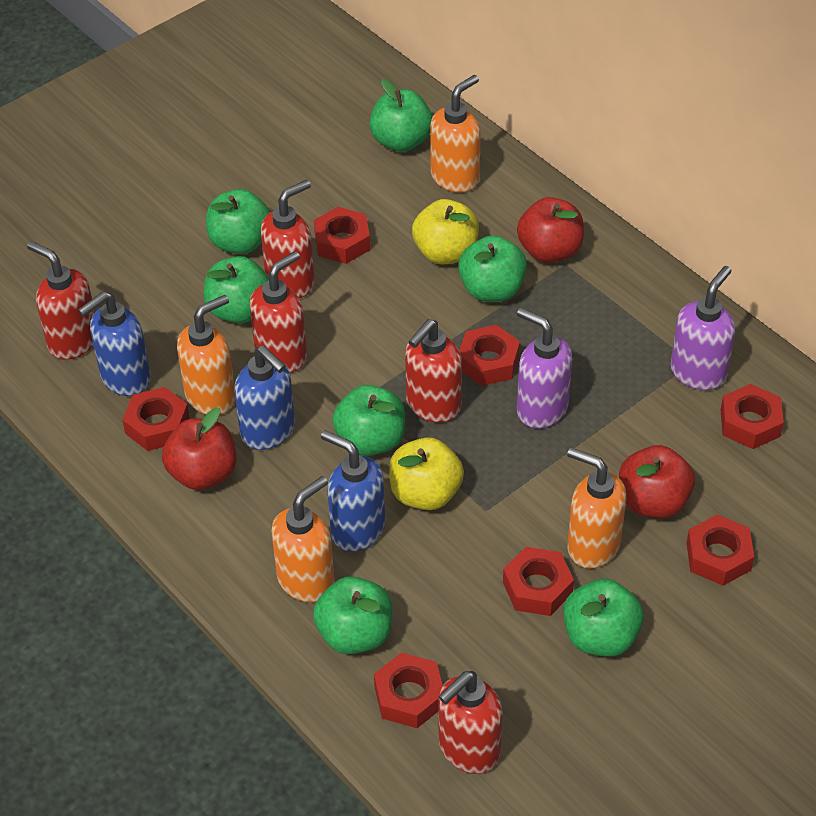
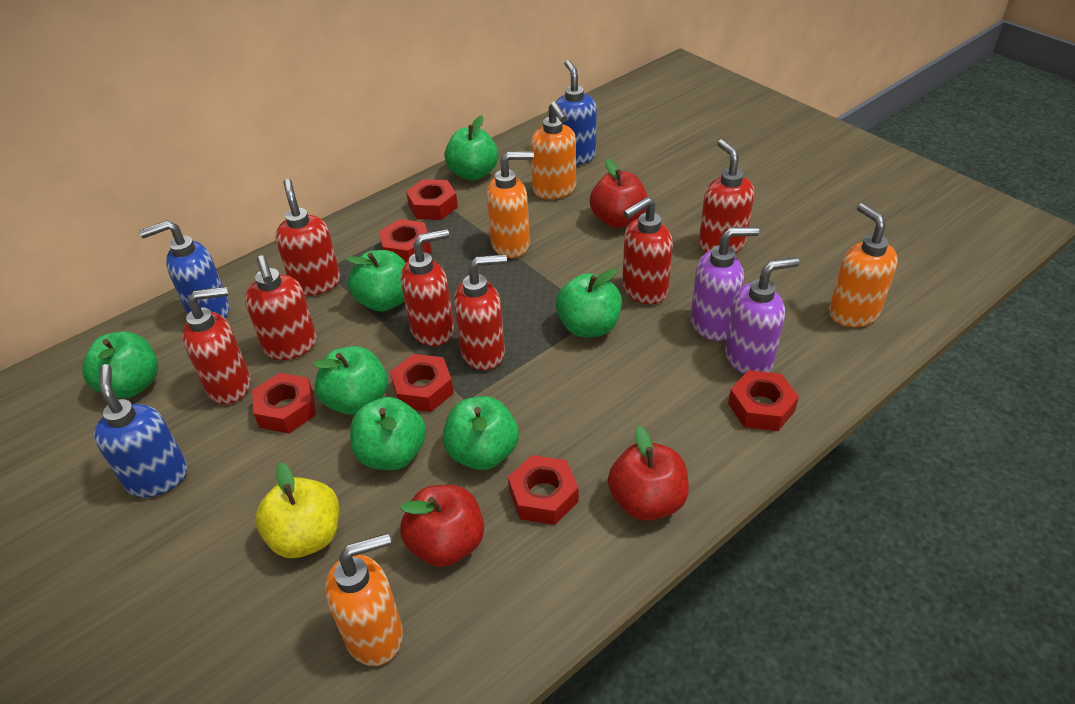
red nut: [122,387,190,451] [314,207,370,264] [374,652,443,728] [459,325,520,386] [503,547,574,616] [687,515,754,586] [721,384,784,449] = 7 -> [252,373,316,433] [379,219,432,263] [390,354,454,412] [406,179,458,220] [508,455,579,525] [728,370,799,431] = 6
red soap dispenser: [27,241,95,360] [249,251,307,373] [261,180,315,298] [405,319,462,423] [438,671,503,774] = 5 -> [182,286,251,404] [245,255,317,360] [275,179,340,296] [401,229,454,346] [454,254,507,370] [622,197,673,304] [699,139,754,253] = 7
yellow apple: [389,437,464,510] [412,199,479,264] = 2 -> [255,462,339,558] = 1

